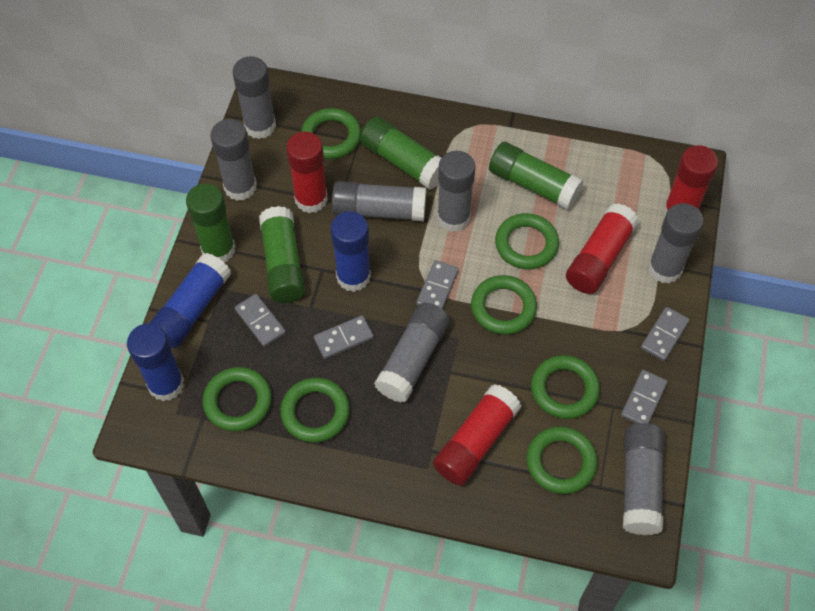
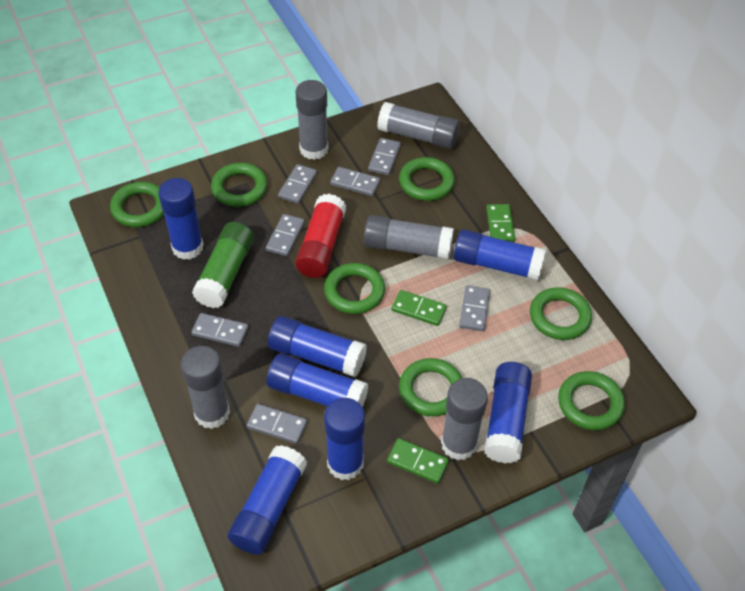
blue glue stick: [127,323,184,401] [150,253,231,348] [330,211,371,292] = 3 -> [158,178,203,260] [228,445,307,555] [267,354,368,407] [268,316,367,377] [324,398,365,481] [454,229,546,281] [484,362,532,463] = 7
green domino: none = 0 -> [387,438,449,484] [391,290,447,326] [486,204,515,242] = 3
green glue stick: [186,183,236,262] [259,206,305,303] [360,116,441,190] [489,142,584,210] = 4 -> [192,222,254,308] = 1
grey domino: [235,294,286,347] [314,315,374,359] [416,260,459,310] [621,370,668,424] [641,307,690,361] = 5 -> [191,313,248,347] [247,404,307,444] [266,214,305,256] [278,164,317,204] [330,167,380,196] [368,138,401,175] [459,285,490,331] = 7
grey glue stick: [210,119,257,201] [233,56,276,139] [332,181,426,221] [374,303,450,403] [437,151,476,232] [623,423,664,535] [648,203,704,284] = 7 -> [181,346,230,429] [296,80,328,160] [364,215,454,260] [377,102,460,149] [441,378,488,460] = 5
red glue stick: [286,132,328,213] [433,384,521,486] [566,203,639,294] [663,145,718,217] = 4 -> [295,194,346,278] = 1

